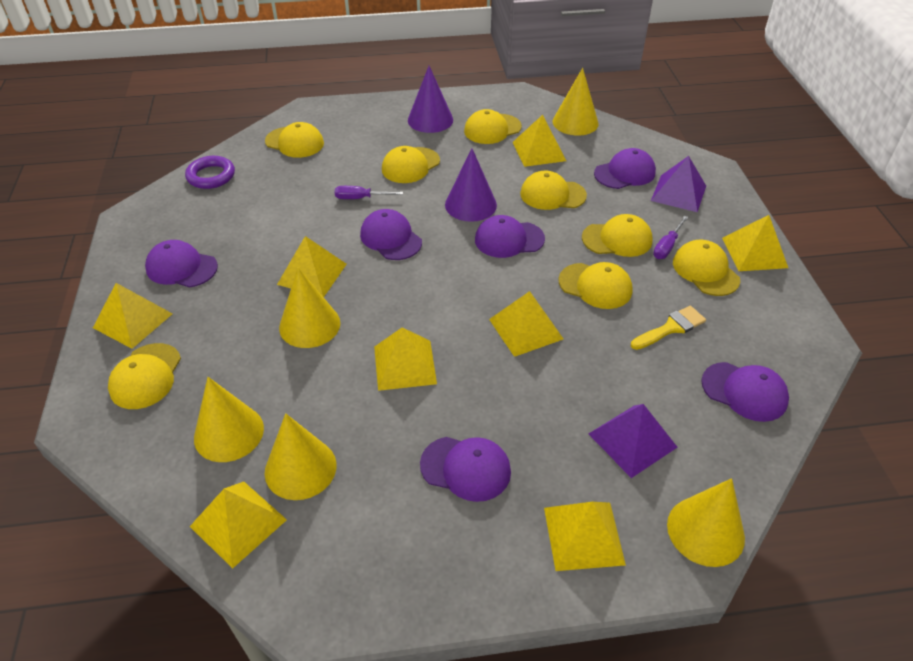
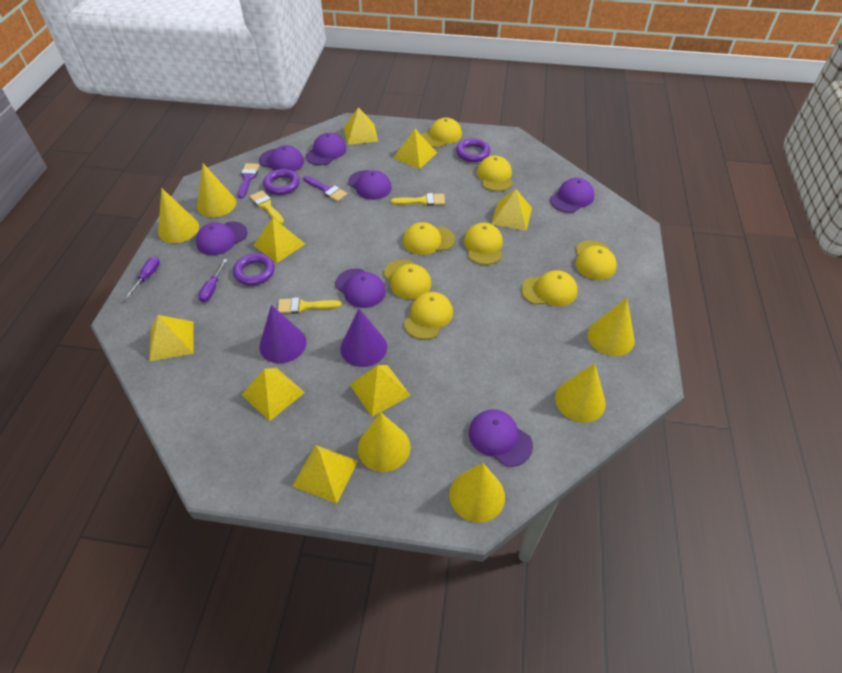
purple brush: none = 0 -> [238,163,260,198] [303,176,348,202] = 2
purple cap: [145,240,218,288] [360,209,422,260] [420,437,511,502] [475,215,545,258] [594,148,656,189] [701,362,789,422] = 6 -> [196,221,248,255] [259,145,304,171] [306,133,346,166] [335,268,386,308] [348,170,392,200] [469,409,533,467] [550,178,594,213] = 7
purple pyramid: [589,404,678,478] [651,156,706,212] = 2 -> none = 0
purple ring: [185,156,235,189] = 1 -> [233,253,275,286] [263,169,300,195] [456,138,490,162] = 3
yellow brush: [631,306,706,350] = 1 -> [250,190,284,224] [278,297,341,314] [391,193,445,206] = 3
yellow cone: [194,377,264,462] [264,413,337,500] [279,268,340,348] [553,68,599,136] [667,478,745,567] = 5 -> [158,188,199,243] [197,163,236,217] [358,412,411,472] [449,463,505,523] [555,363,606,423] [588,298,635,356] = 6

